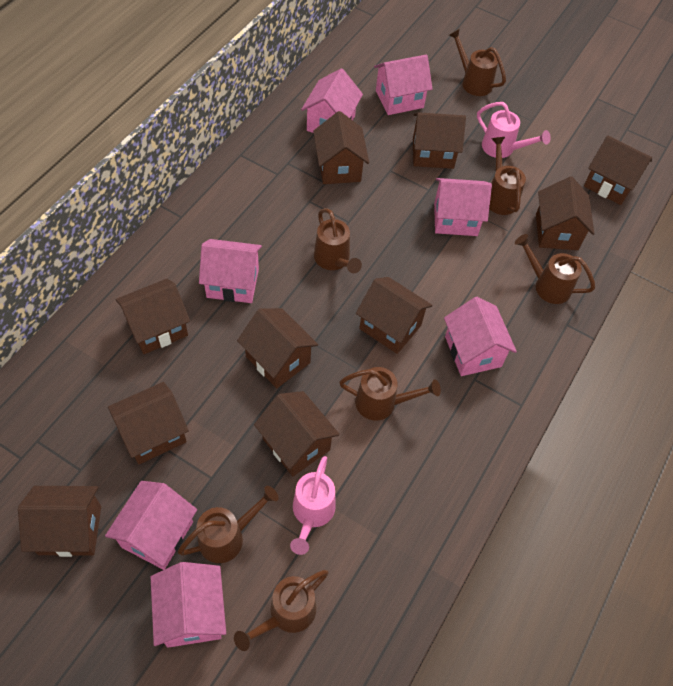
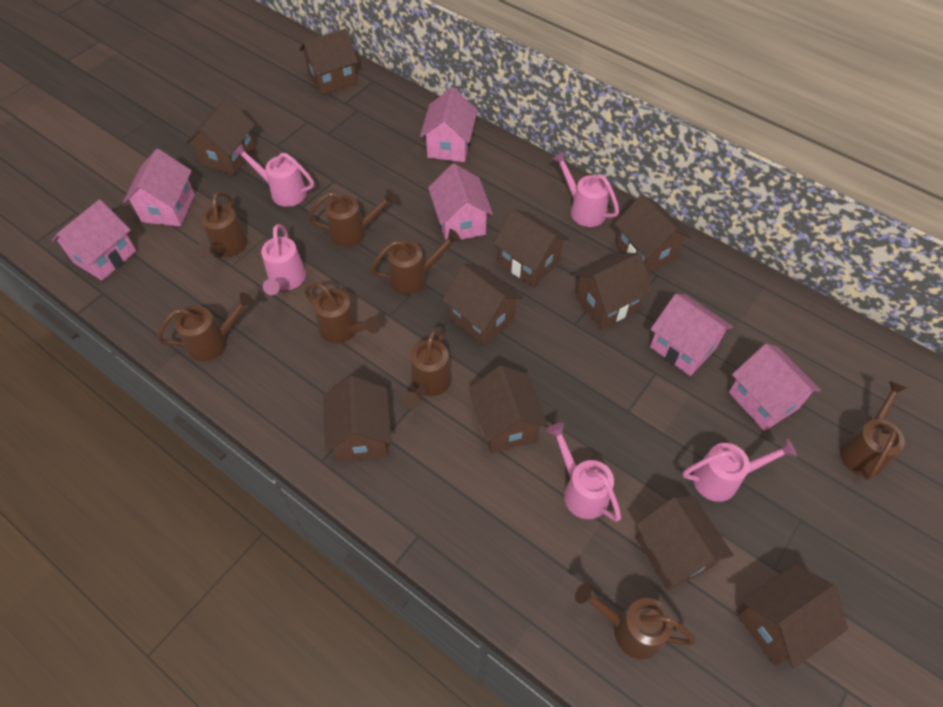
brown watering can: [178,486,279,563] [234,570,329,651] [314,208,362,273] [339,367,441,421] [449,28,506,96] [489,137,526,215] [515,234,595,304] = 7 -> [157,292,254,362] [195,192,248,259] [304,282,381,344] [308,189,397,247] [370,229,461,295] [402,327,452,409] [575,583,696,659] [840,381,908,480] = 8
pink house: [105,481,197,570] [151,562,226,648] [199,239,262,303] [301,68,363,133] [374,55,433,115] [434,178,492,236] [444,297,517,376] = 7 -> [51,199,136,281] [123,149,195,226] [420,87,478,162] [428,163,493,240] [650,294,733,376] [729,344,821,431] = 6
pink watering can: [290,456,336,555] [477,102,551,158] = 2 -> [233,143,314,207] [261,224,306,295] [547,422,621,522] [552,151,619,227] [683,439,797,502] = 5

